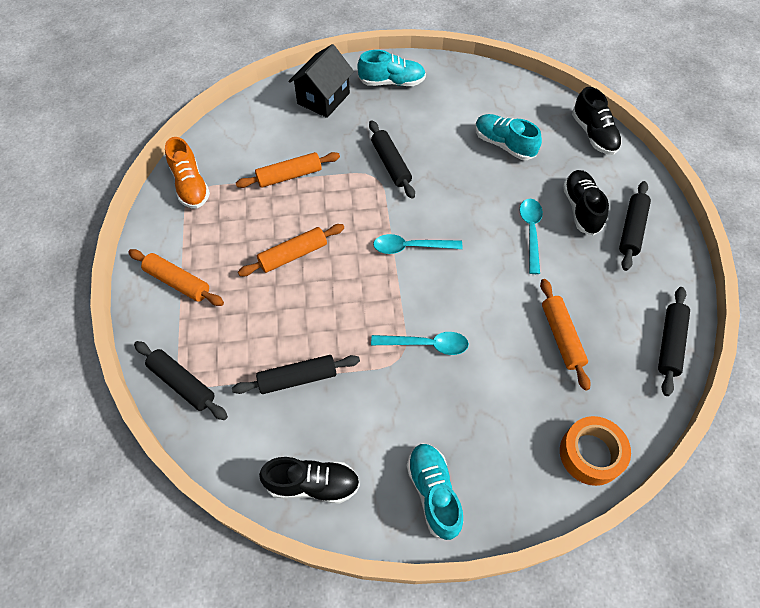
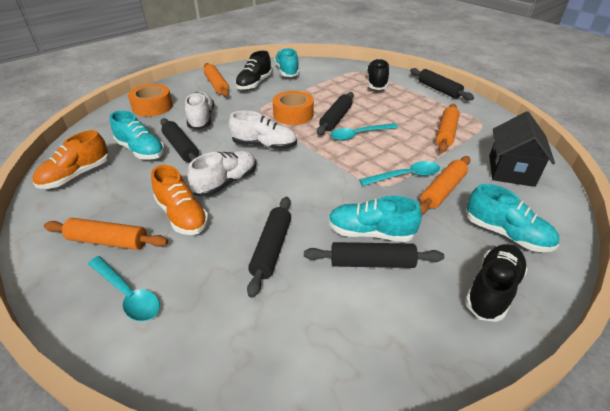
orange shoe: [165,137,210,209] = 1 -> [32,130,109,189] [151,165,209,235] = 2
orange tape: [560,416,631,486] = 1 -> [128,84,173,117] [273,91,314,125] = 2
turquoise shoe: [357,50,426,86] [406,443,464,540] [475,114,542,160] = 3 -> [110,111,165,160] [274,48,299,77] [328,196,422,242] [466,184,559,252] = 4
white shoe: none = 0 -> [185,92,214,130] [188,151,256,197] [229,111,297,150] = 3

